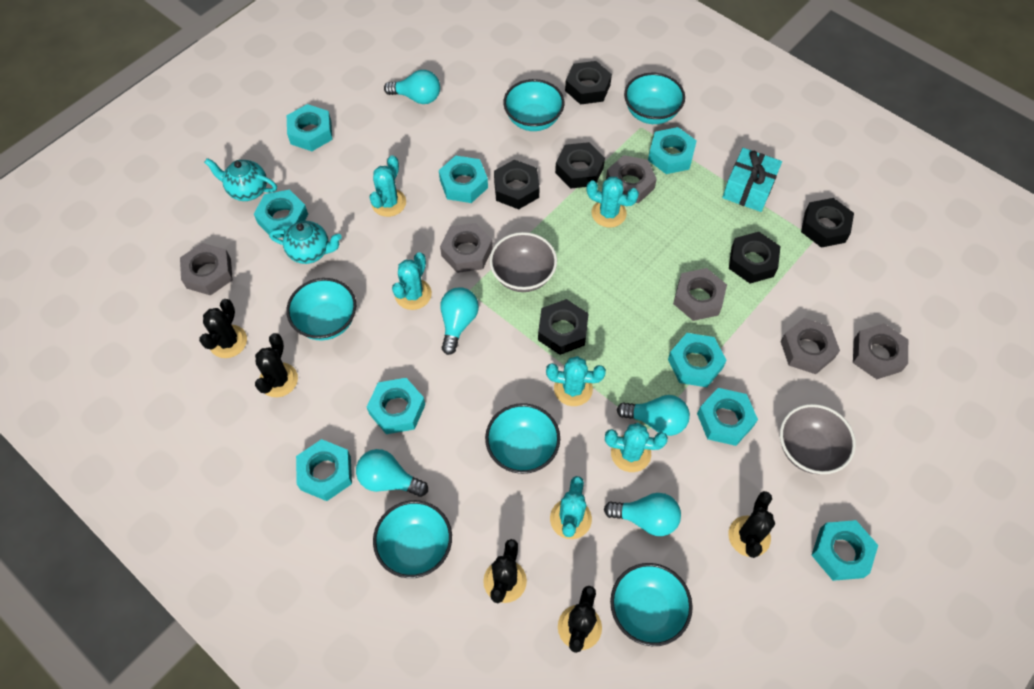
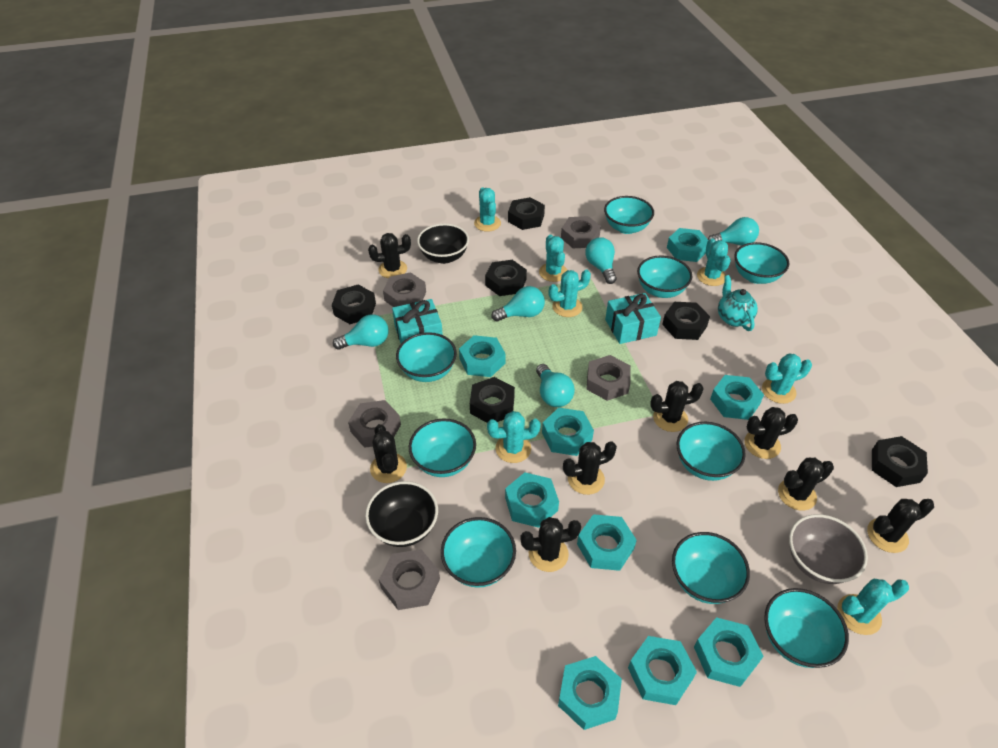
black bowl: none = 0 -> [365,481,438,547] [417,224,469,264] = 2
black cactus: [199,299,247,358] [255,333,298,397] [483,539,527,603] [558,586,602,653] [728,491,775,558] = 5 -> [368,233,411,278] [370,424,407,483] [520,517,581,572] [563,441,617,495] [650,381,704,432] [744,407,798,459] [778,458,834,511] [867,499,934,553] = 8
grey bowl: [489,232,557,292] [780,404,856,474] = 2 -> [789,514,868,584] = 1
grey nut: [180,243,233,295] [440,223,493,273] [606,155,657,203] [673,268,727,321] [780,318,840,374] [853,323,908,379] = 6 -> [348,400,401,448] [379,549,440,610] [383,272,426,307] [561,216,601,248] [586,355,631,401] = 5
turquoise bowl: [286,278,356,340] [373,500,452,578] [485,403,560,474] [503,79,564,131] [610,563,693,646] [624,73,685,124] = 6 -> [396,332,457,382] [409,418,476,477] [441,517,516,588] [604,196,654,234] [637,255,692,298] [672,532,750,604] [677,422,746,481] [734,242,790,284] [764,588,849,668] = 9
turquoise cactus: [369,155,406,217] [392,252,432,310] [546,356,606,406] [550,476,592,539] [587,177,639,227] [605,423,668,472] = 6 -> [474,187,501,232] [487,411,541,463] [539,235,567,282] [549,270,591,317] [697,238,730,286] [762,353,812,404] [837,579,909,635] = 7
turquoise gift: [722,148,782,212] = 1 -> [392,299,443,343] [605,293,661,344] = 2
turquoise teapot: [204,158,277,201] [269,221,342,264] = 2 -> [718,275,758,331] = 1

